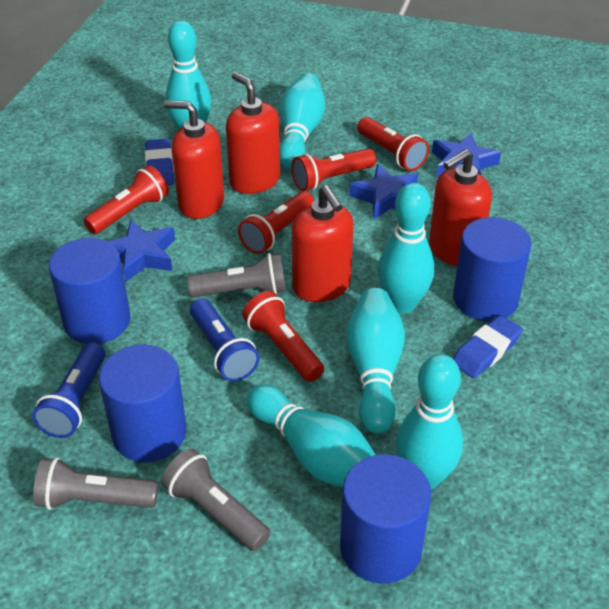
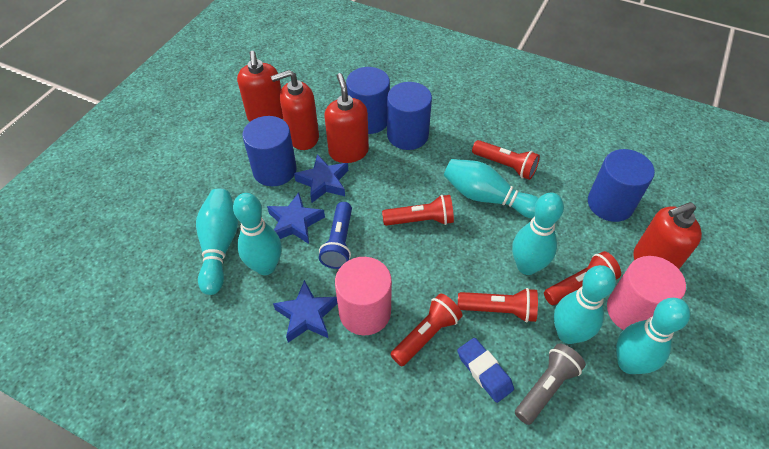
blue eraser: [145,138,174,186] [453,315,523,378] = 2 -> [457,338,514,403] = 1
blue flashlight: [32,342,105,438] [190,299,260,382] = 2 -> [319,202,352,269] = 1
grey flashlight: [33,457,158,510] [161,448,271,551] [187,253,286,297] = 3 -> [515,343,586,425] = 1
pink cylinder: none = 0 -> [335,257,392,335] [607,256,686,330] = 2

